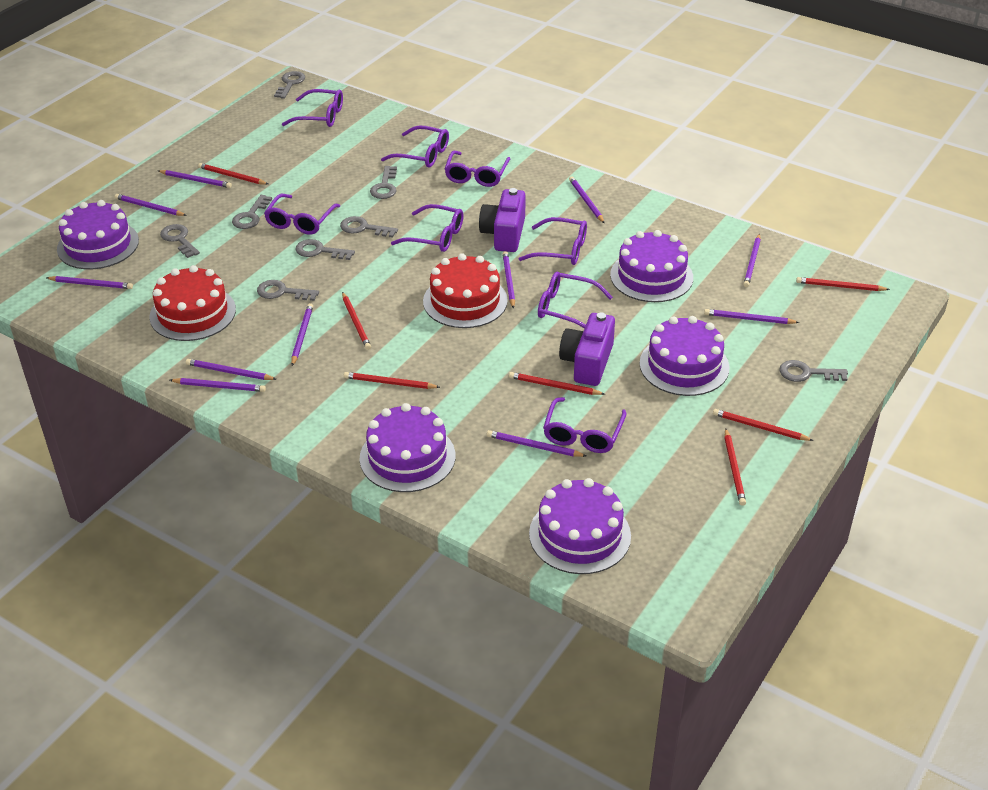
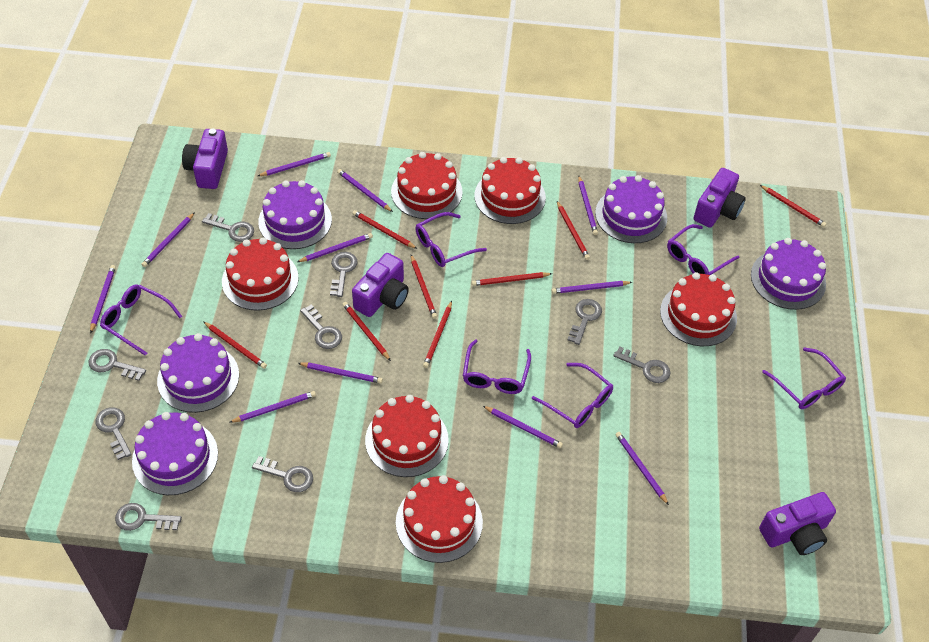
grey key: [160,224,200,258] [232,195,272,229] [257,280,319,301] [274,71,305,99] [295,239,355,260] [340,216,398,238] [370,166,397,199] [779,360,848,382] = 8 -> [88,349,146,381] [95,407,132,460] [115,503,182,531] [202,213,254,242] [252,456,313,492] [300,305,342,349] [330,252,358,297] [568,299,602,345] [613,347,670,383] = 9
purple camera: [479,188,526,252] [559,312,615,386] = 2 -> [182,128,228,189] [352,253,409,317] [694,168,746,228] [759,492,836,555] = 4
purple glasses: [264,194,340,235] [282,89,343,127] [381,125,449,168] [391,204,464,252] [445,150,510,187] [518,217,587,265] [538,272,613,329] [543,397,627,453] = 8 -> [100,284,182,356] [415,212,487,267] [463,339,531,394] [532,363,613,428] [667,224,740,275] [762,347,846,409] = 6
red cake: [149,265,236,341] [423,253,508,328] = 2 -> [222,237,299,311] [365,395,449,477] [391,152,463,219] [396,475,483,563] [474,157,546,224] [660,272,737,346] = 6
red pencil: [198,163,268,185] [342,292,371,350] [344,372,440,389] [509,372,604,395] [713,409,814,441] [724,428,746,506] [796,277,890,291] = 7 -> [204,322,267,369] [342,302,391,361] [352,210,417,249] [411,255,437,319] [423,301,452,368] [472,272,552,286] [557,201,590,260] [760,185,826,227] = 8

